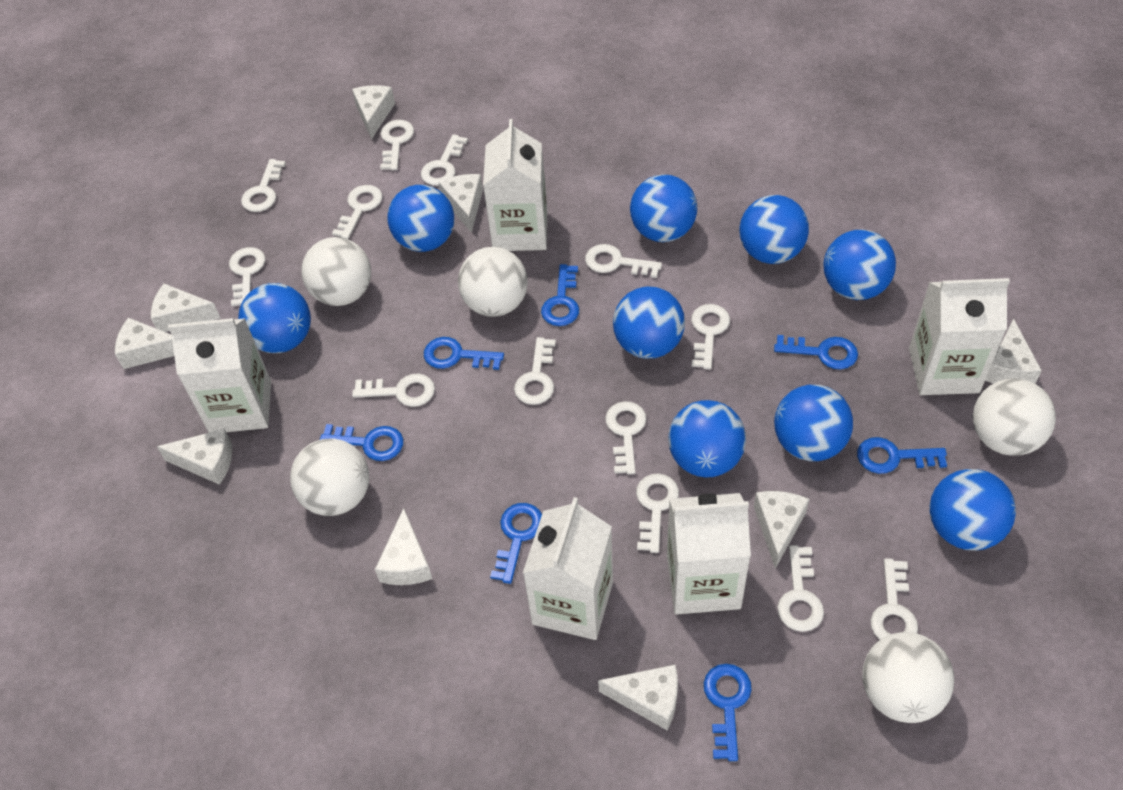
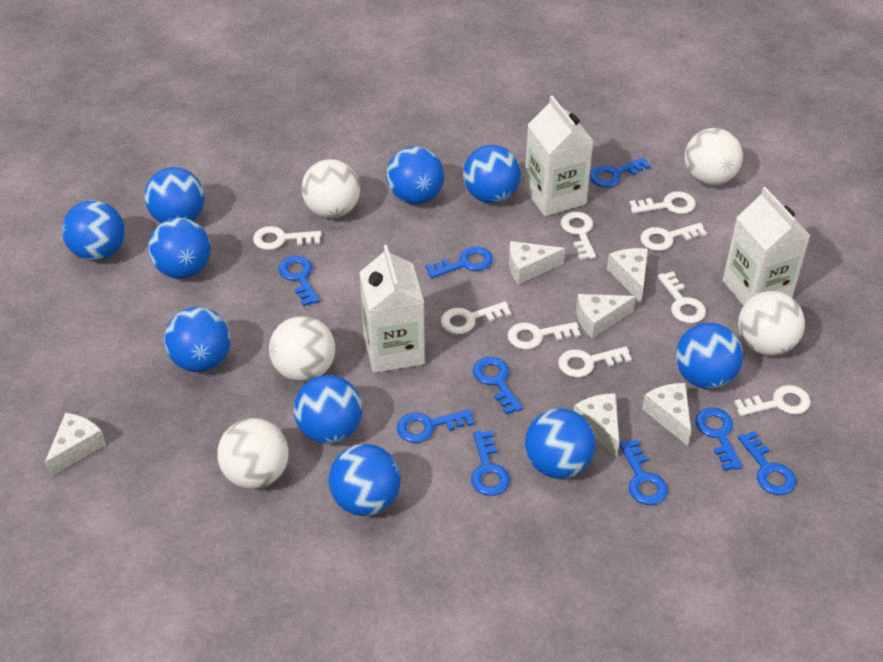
blue ball: [238,283,311,353] [387,185,454,252] [613,287,685,359] [630,174,697,242] [668,400,746,477] [739,195,809,264] [774,385,853,461] [824,229,896,300] [929,469,1016,551] = 9 -> [62,200,125,261] [145,167,204,223] [148,218,211,279] [164,307,231,372] [294,375,363,444] [329,444,401,516] [386,146,444,205] [463,145,521,203] [525,408,596,479] [676,323,743,389] = 10
blue key: [320,424,403,461] [424,337,504,370] [490,503,542,584] [541,264,579,326] [704,664,752,761] [774,335,858,369] [857,437,947,474] = 7 -> [278,256,320,306] [397,409,474,443] [425,246,493,278] [471,430,510,496] [473,357,523,415] [590,157,651,187] [619,439,668,505] [695,408,743,471] [738,431,796,495] = 9
white carton: [168,318,271,433] [483,119,547,251] [523,497,613,640] [667,493,751,614] [909,278,1010,395] = 5 -> [359,245,425,373] [524,95,593,216] [723,187,810,306] = 3
white cheese: [115,318,174,369] [151,284,220,332] [157,429,232,485] [352,85,395,140] [375,508,432,585] [438,174,483,233] [598,664,678,730] [754,491,809,569] [985,319,1042,384] = 9 -> [45,413,106,477] [509,241,565,284] [574,393,619,457] [576,294,636,338] [607,248,648,303] [642,383,691,446] = 6
white key: [229,247,265,306] [241,159,286,212] [332,185,382,239] [352,374,435,407] [380,120,414,170] [421,134,468,186] [514,337,556,405] [585,244,662,278] [605,401,646,475] [636,473,679,553] [691,304,730,369] [777,545,824,632] [871,558,918,640] = 13 -> [253,226,322,250] [441,301,512,334] [508,322,580,350] [558,346,632,377] [561,211,596,260] [629,191,696,214] [640,223,707,251] [658,271,706,323] [734,385,810,416] = 9

